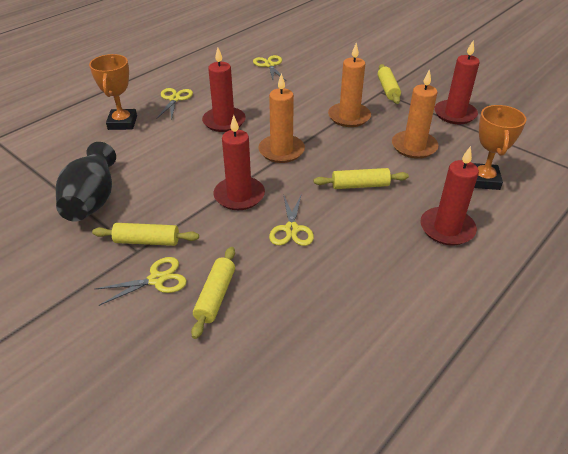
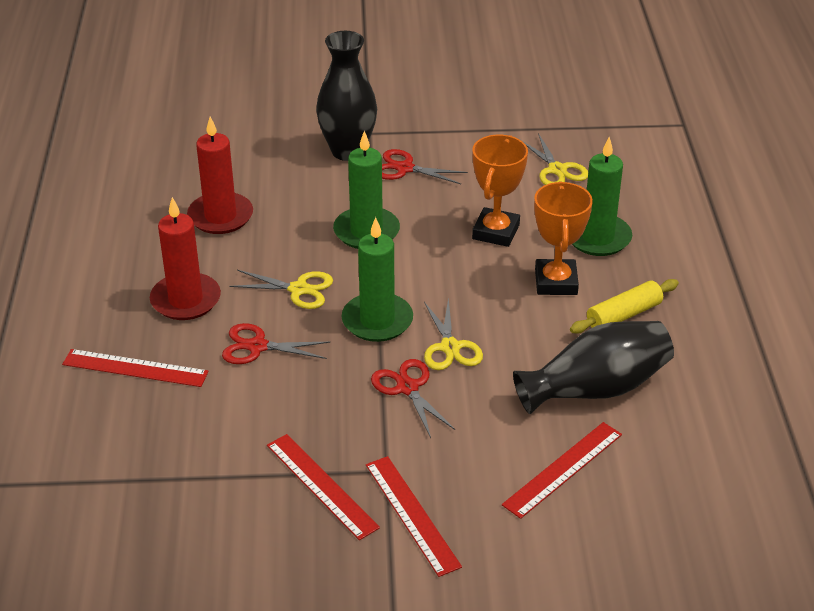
black vase: [56,142,116,222] = 1 -> [316,31,377,161] [513,321,674,414] = 2
green candle: none = 0 -> [333,131,400,249] [342,217,413,342] [572,137,632,256] = 3
orange candle: [258,73,305,163] [328,43,371,127] [392,69,439,159] = 3 -> none = 0
red candle: [202,47,246,132] [214,115,265,210] [420,146,479,245] [434,40,480,124] = 4 -> [150,197,221,320] [187,117,253,234] = 2
red ruler: none = 0 -> [62,349,209,387] [267,434,380,540] [366,456,462,577] [502,422,622,519] = 4
red scissors: none = 0 -> [222,323,331,364] [371,359,455,438] [382,149,468,184] = 3
yellow rolling pin: [92,223,199,246] [191,247,235,339] [313,168,409,189] [378,64,401,104] = 4 -> [570,279,679,334] = 1
yellow scissors: [95,257,187,306] [156,88,193,120] [253,55,286,80] [269,193,314,246] = 4 -> [230,270,333,309] [424,297,483,370] [521,133,588,185] = 3

